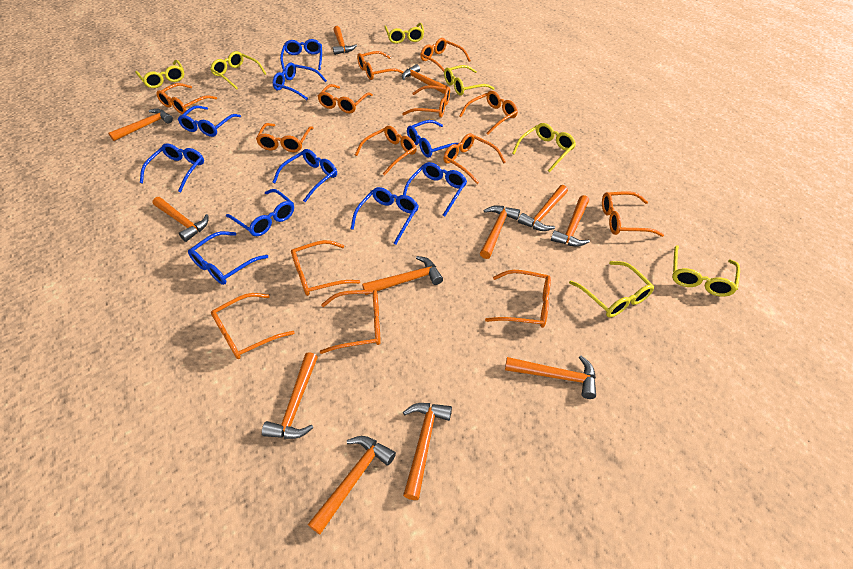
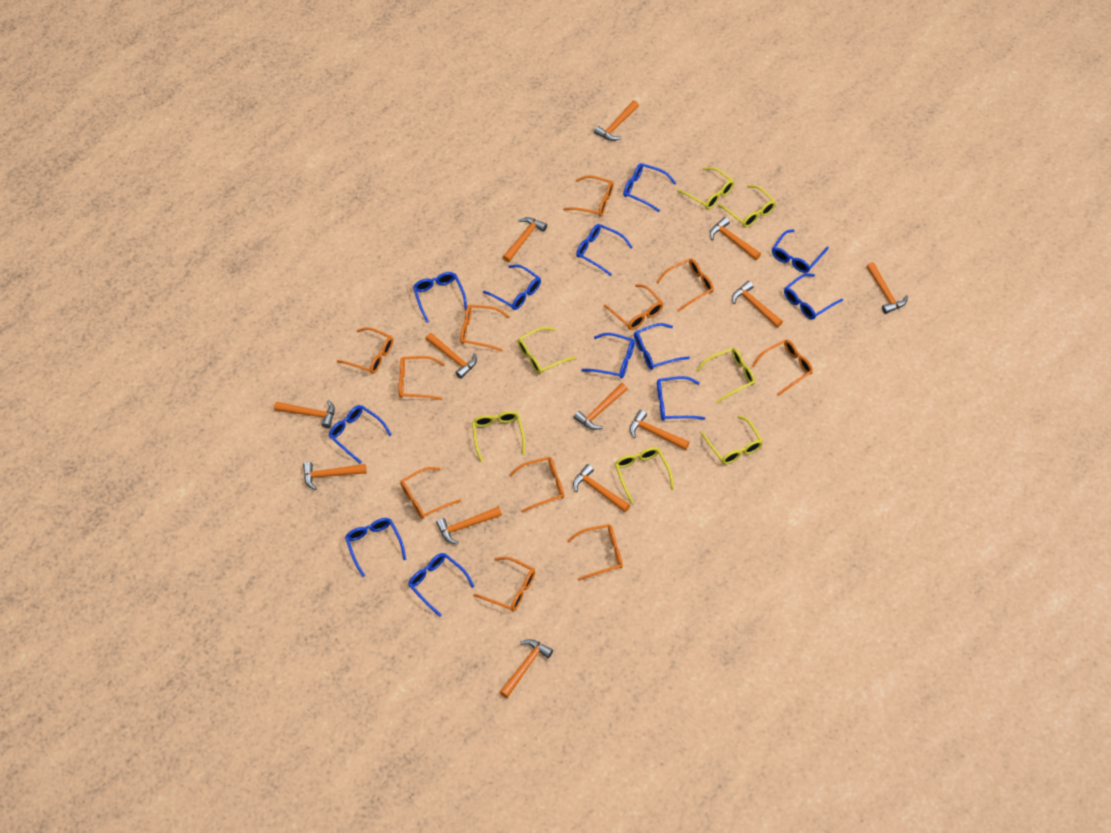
blue glasses: [140,143,204,192] [178,105,241,137] [188,231,268,285] [226,189,294,236] [273,62,327,100] [273,149,337,202] [280,39,322,71] [351,187,419,245] [403,162,467,216] [407,120,458,158] = 10 -> [329,405,392,464] [345,518,406,577] [408,553,475,617] [413,272,467,323] [483,264,541,310] [576,224,633,276] [582,333,635,378] [623,163,676,212] [634,323,690,370] [657,376,705,421] [772,229,829,273] [784,273,843,320] = 12
orange glasses: [156,83,217,114] [211,293,295,359] [256,123,314,152] [291,240,360,296] [317,84,373,113] [320,290,381,354] [355,126,416,175] [357,51,403,80] [402,86,450,118] [420,38,471,72] [443,133,506,184] [459,91,518,135] [485,270,551,328] [602,191,664,237] = 14 -> [337,327,393,374] [398,356,445,400] [400,467,461,519] [460,305,510,351] [474,557,535,611] [509,457,564,513] [563,175,614,217] [567,524,623,581] [604,284,663,330] [656,259,714,312] [752,340,813,396] = 11
orange hammer: [108,109,173,141] [152,197,208,242] [262,352,318,439] [308,436,396,535] [333,26,357,55] [362,256,443,295] [402,64,448,94] [403,403,452,500] [480,205,520,259] [505,356,596,399] [518,185,568,231] [551,195,590,247] = 12 -> [274,400,335,428] [303,462,367,490] [426,333,477,379] [436,506,502,544] [499,639,553,698] [503,217,547,262] [573,383,628,430] [573,464,630,512] [594,100,639,141] [630,410,690,450] [710,217,761,260] [732,281,783,328] [866,262,908,314] = 13

